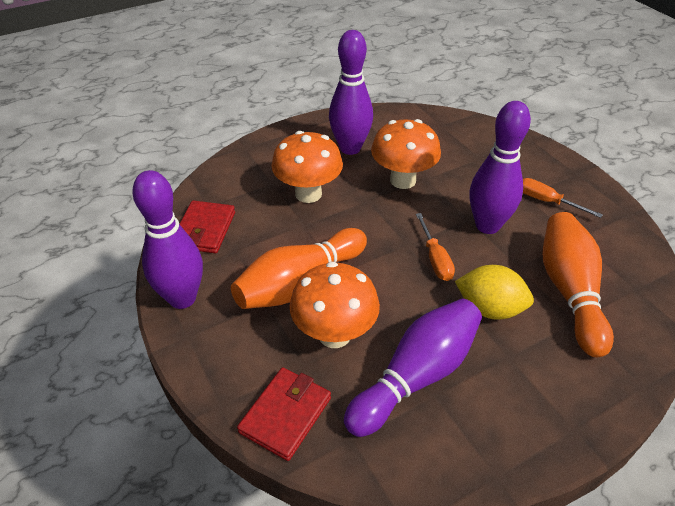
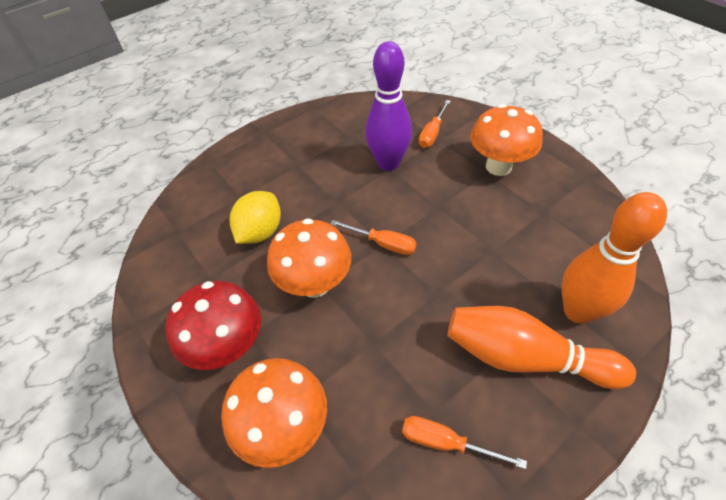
orange screwdriver: [416,213,455,281] [523,178,603,218] = 2 -> [330,220,417,255] [402,416,527,469] [419,100,451,148] = 3
purple bowling pin: [132,170,203,309] [329,30,373,155] [344,299,482,437] [470,101,531,234] = 4 -> [365,41,412,171] = 1
red mushroom: none = 0 -> [166,281,261,370] = 1
red wallet: [180,200,235,254] [237,367,331,461] = 2 -> none = 0

